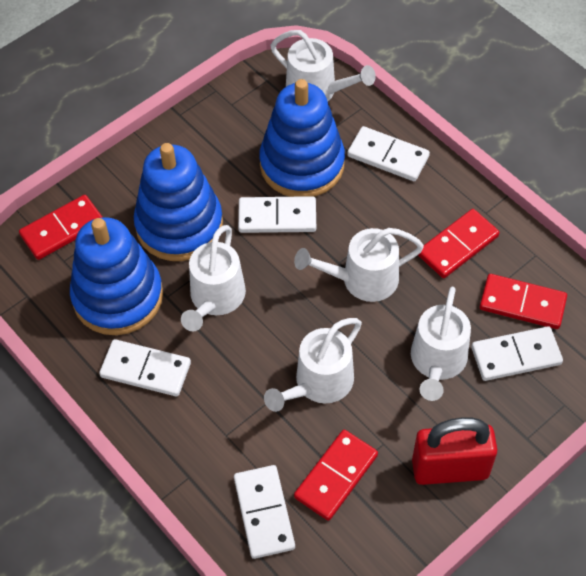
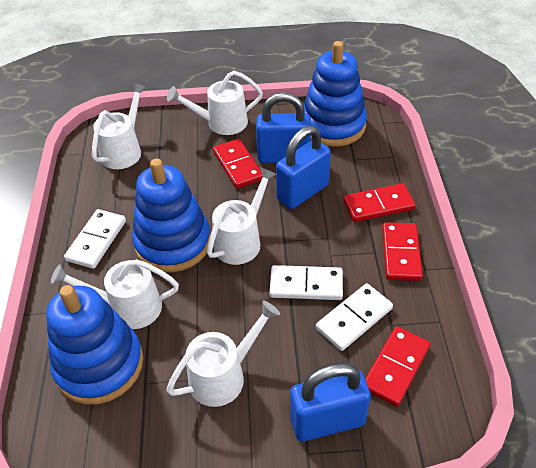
blue padlock: none = 0 -> [256,93,311,163] [276,126,331,209] [290,363,371,442] = 3
red padlock: [412,417,497,485] = 1 -> none = 0
white domino: [99,339,191,396] [234,465,295,559] [238,196,316,233] [347,126,430,181] [471,326,563,381] = 5 -> [64,209,126,269] [269,265,343,300] [316,283,393,351] = 3

